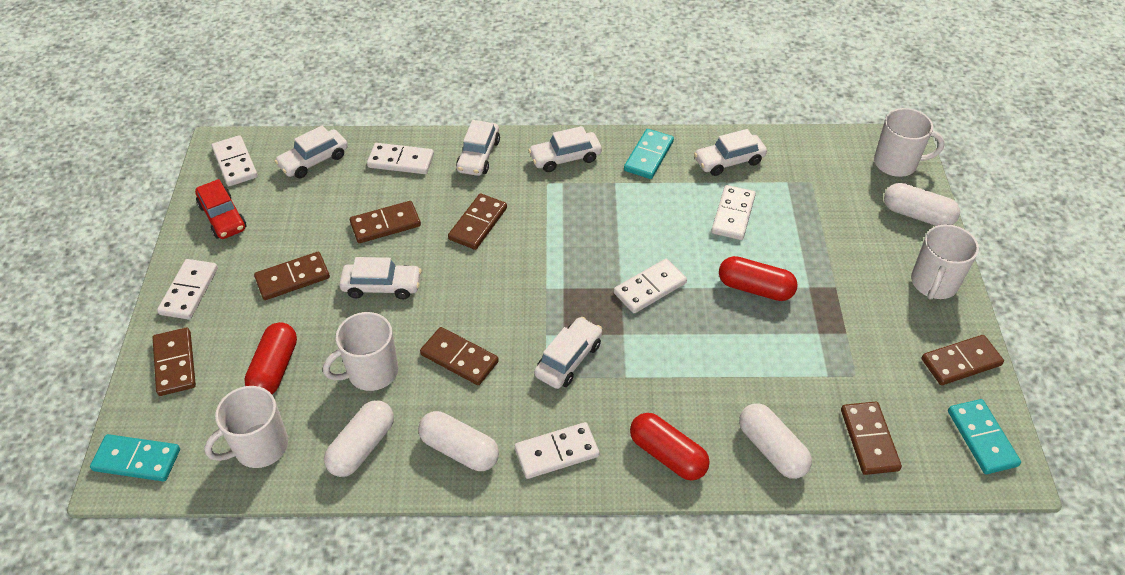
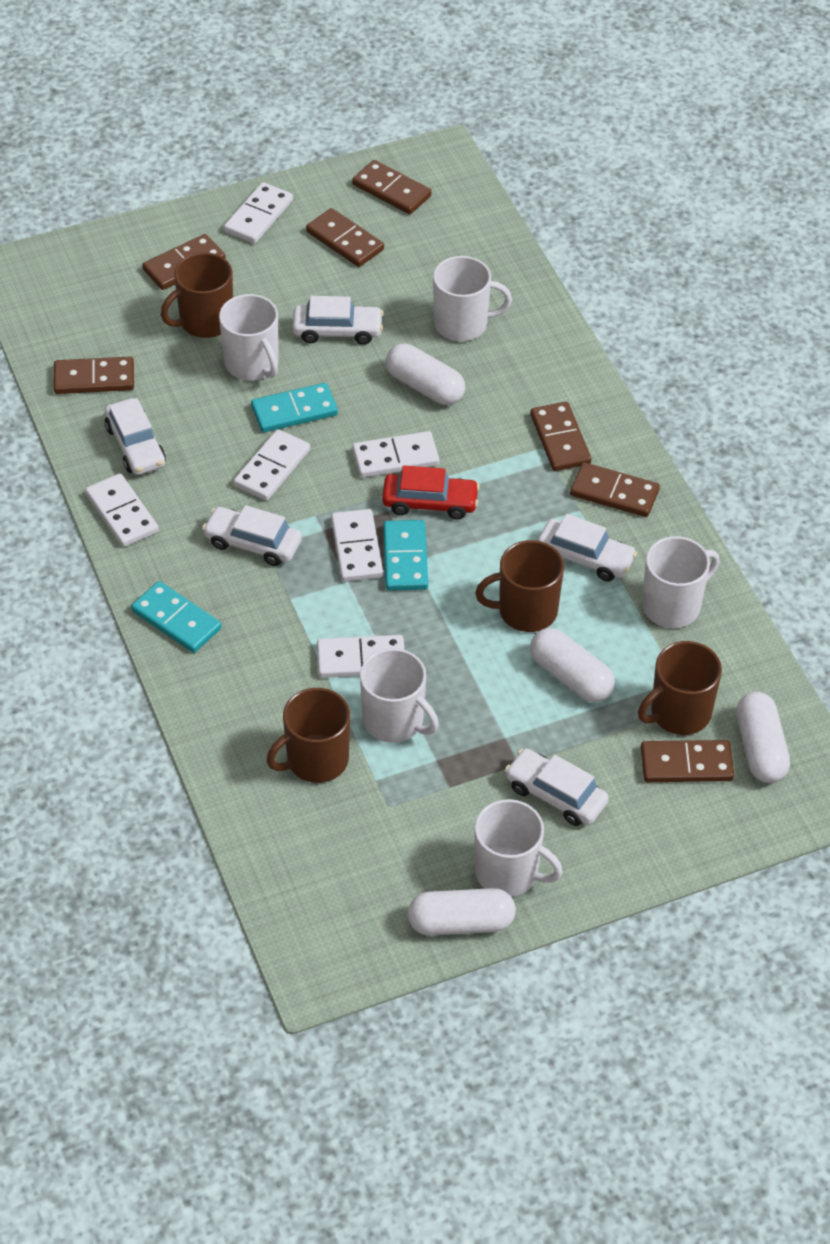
brown mug: none = 0 -> [161,252,233,338] [266,688,350,783] [475,540,564,632] [638,641,722,735] = 4
red capsule: [244,322,297,394] [630,413,710,481] [719,256,798,301] = 3 -> none = 0
white car: [275,126,348,178] [339,257,422,299] [456,120,500,176] [528,126,602,172] [534,317,602,389] [694,129,767,176] = 6 -> [105,398,166,475] [202,505,302,566] [292,296,384,345] [505,749,609,826] [538,514,637,582] = 5
white mug: [204,386,288,468] [323,312,398,391] [874,108,945,177] [911,224,979,300] = 4 -> [219,294,279,380] [360,648,439,743] [433,256,512,341] [475,799,563,896] [642,536,719,628] = 5

